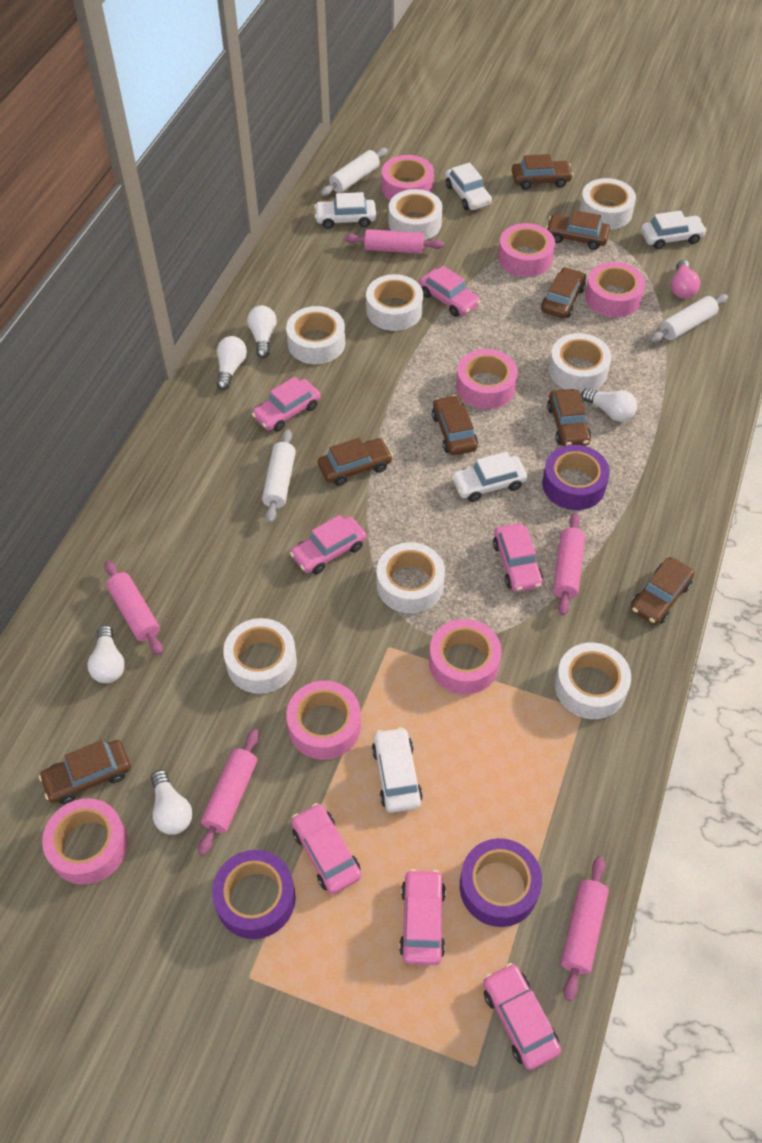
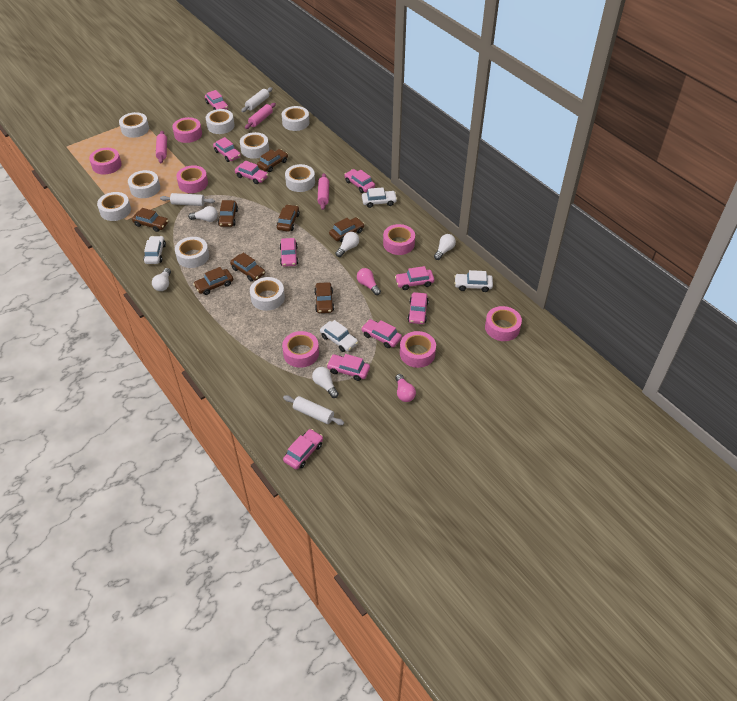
pink car: [252,377,320,432] [290,515,366,574] [291,803,361,894] [399,869,446,965] [419,266,481,317] [483,963,561,1070] [493,523,543,592] = 7 -> [205,90,228,110] [213,137,241,162] [235,160,268,184] [280,238,298,267] [283,429,323,469] [327,354,370,381] [345,169,375,193] [361,319,402,348] [395,266,434,290] [408,292,429,324] = 10
pink light bulb: [671,260,700,299] = 1 -> [357,268,381,295] [395,374,416,402] = 2
pink rolling pin: [104,561,163,655] [198,729,259,855] [345,229,444,254] [553,513,585,616] [561,856,609,1001] = 5 -> [156,131,167,163] [245,103,276,129] [318,173,329,210] = 3
purple tape: [212,850,296,939] [460,838,542,927] [542,445,610,510] = 3 -> none = 0
white car: [314,192,376,229] [372,727,423,813] [445,162,492,210] [451,452,527,502] [641,210,707,249] = 5 -> [144,236,166,264] [320,320,358,352] [362,187,397,208] [454,270,493,292] = 4
white tape: [223,618,297,694] [286,306,345,364] [366,274,423,331] [377,542,445,613] [389,189,443,240] [549,333,612,393] [555,642,631,719] [579,178,636,230] = 8 -> [97,192,131,221] [119,112,149,138] [128,170,160,198] [175,237,209,268] [206,109,235,134] [240,132,269,159] [250,277,285,311] [282,106,309,131] [285,164,315,192] = 9

